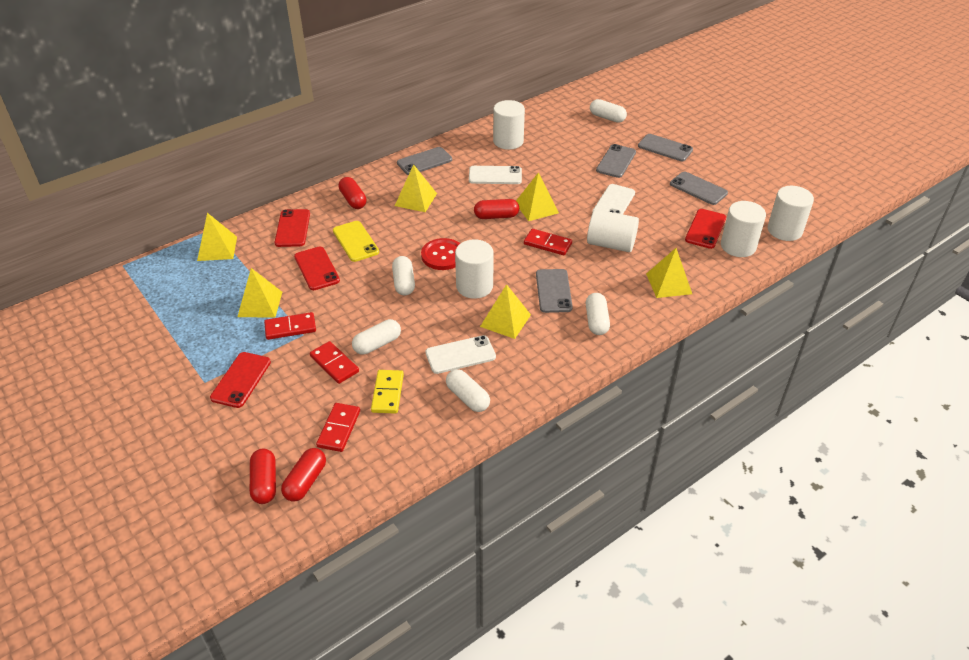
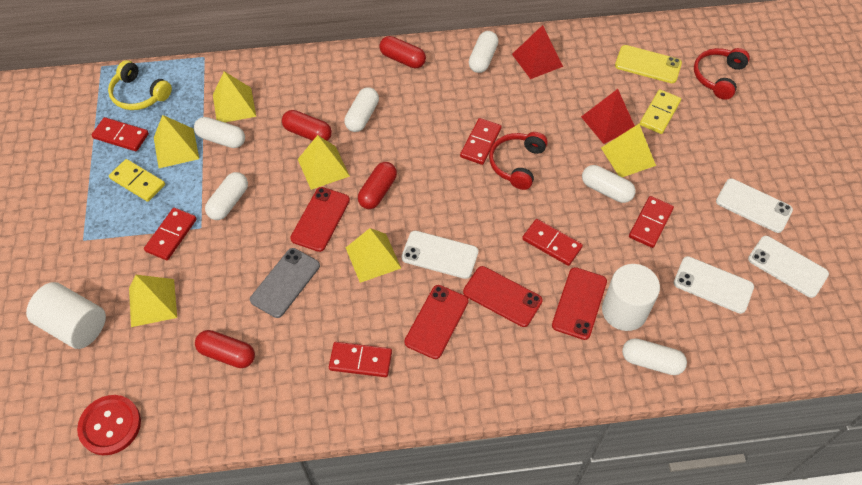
grey phone: [397,147,452,175] [536,269,573,313] [596,144,636,178] [638,134,693,161] [670,172,728,205] = 5 -> [250,248,320,318] = 1
red domino: [264,312,316,340] [310,341,359,384] [316,403,360,452] [524,229,572,255] = 4 -> [92,117,149,151] [144,208,197,260] [329,342,392,377] [460,118,502,165] [522,219,583,266] [629,196,674,248] = 6
red headphones: none = 0 -> [489,132,548,190] [694,48,750,100] = 2
red pyramid: none = 0 -> [512,25,563,79] [581,89,635,144] = 2
white capsule: [352,319,401,355] [392,256,415,295] [446,369,490,412] [586,293,610,335] [590,99,627,123] = 5 -> [194,117,245,148] [205,172,248,220] [344,87,379,132] [469,31,499,73] [582,165,636,203] [622,338,687,375] = 6
white cylinder: [455,239,494,299] [493,100,525,150] [587,209,639,252] [721,201,766,257] [768,186,814,241] = 5 -> [26,282,106,349] [602,264,660,331] = 2
white phone: [425,335,496,374] [469,166,522,184] [592,184,635,214] = 3 -> [401,231,478,279] [674,256,754,314] [716,178,793,233] [748,236,829,298] = 4
yellow domino: [371,370,404,414] = 1 -> [109,159,165,202] [640,89,681,134] = 2
yellow headphones: none = 0 -> [108,60,172,110] = 1

